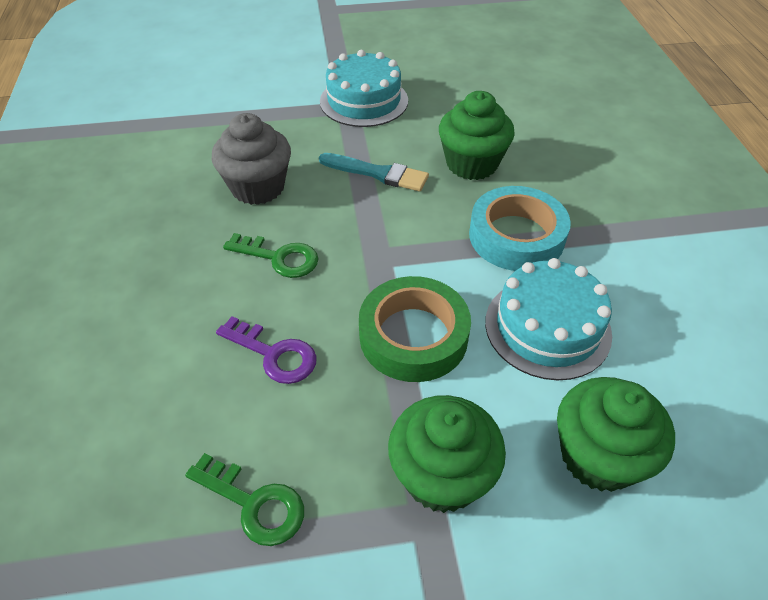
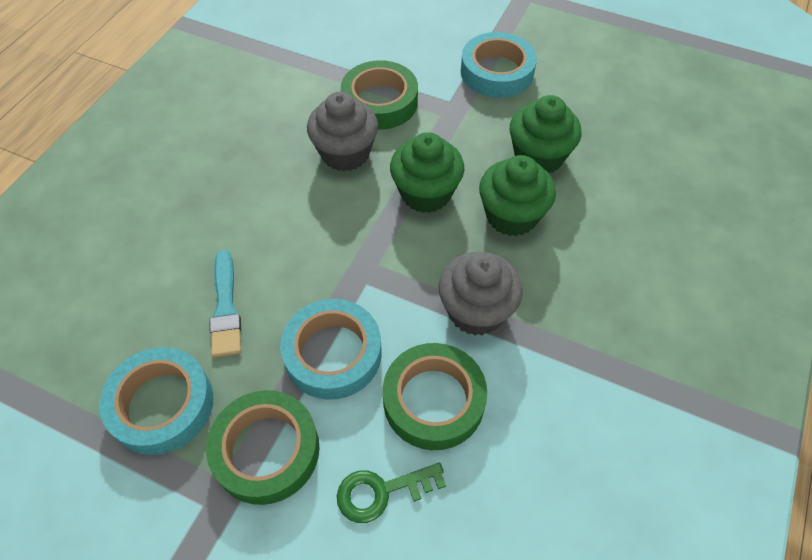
green key: [185,453,304,546] [223,233,319,278] = 2 -> [337,463,446,523] = 1
green tape: [359,276,471,382] = 1 -> [206,390,319,505] [341,60,418,130] [383,343,487,450] = 3
grey cupcake: [212,113,291,205] = 1 -> [307,92,378,172] [438,252,523,336] = 2
purple key: [216,316,316,384] = 1 -> none = 0
turquoise cake: [320,50,408,127] [485,258,612,380] = 2 -> none = 0
turquoise tape: [469,186,571,271] = 1 -> [99,347,213,455] [280,299,382,400] [461,32,537,98] = 3

